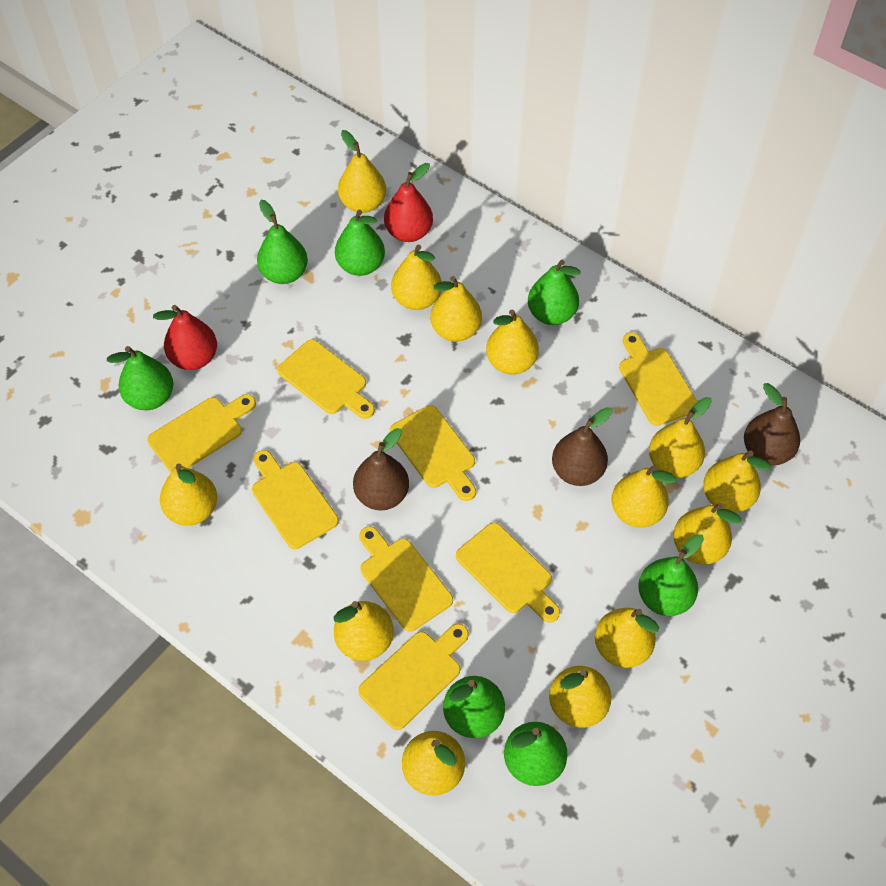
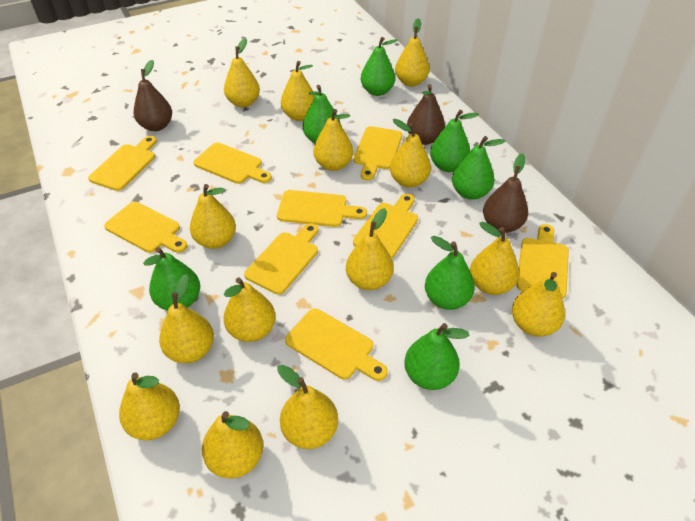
red pear: [153,305,217,370] [384,163,433,242] = 2 -> none = 0
yellow cutting board: [147,394,256,472] [252,450,339,549] [277,340,375,419] [358,624,469,730] [359,526,453,632] [390,405,476,501] [456,523,560,623] [619,332,698,426] = 8 -> [88,136,157,191] [104,202,188,253] [193,142,272,184] [244,223,318,295] [277,190,367,227] [285,308,388,381] [353,126,402,180] [353,194,418,259] [517,224,569,299] = 9
yellow pear: [160,464,217,526] [334,601,394,661] [338,130,386,213] [391,244,442,310] [402,731,465,796] [430,276,482,341] [486,309,539,375] [549,666,612,728] [595,608,659,668] [611,465,676,528] [649,397,712,478] [673,503,741,565] [703,450,771,513] = 13 -> [119,373,180,440] [159,274,214,363] [190,184,236,249] [202,411,263,479] [223,277,276,342] [224,38,260,107] [277,365,338,449] [281,61,315,121] [314,109,353,171] [346,208,394,290] [390,119,431,188] [395,18,430,86] [470,222,519,295] [512,272,565,337] = 14

